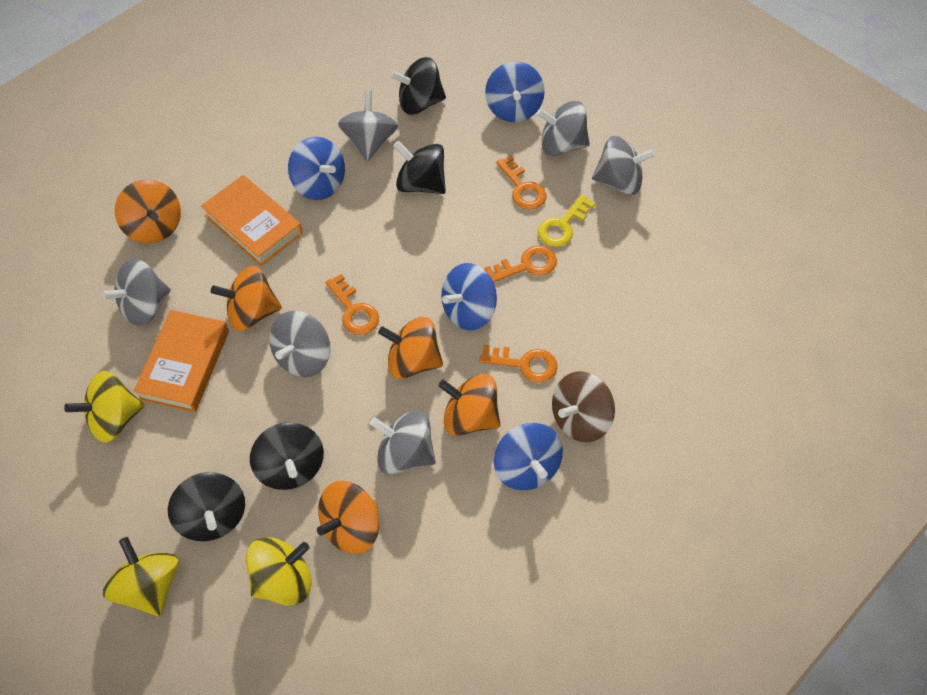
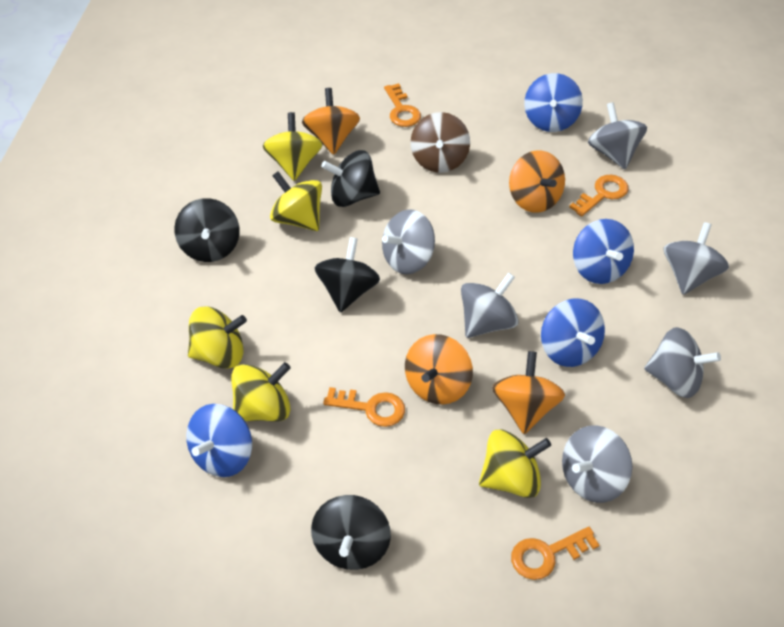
orange book: [134,310,229,412] [201,175,303,266] = 2 -> none = 0
orange spinning top: [115,179,181,243] [211,266,282,331] [317,481,379,554] [378,317,443,379] [438,374,500,436] = 5 -> [302,88,360,155] [405,334,473,405] [492,351,565,434] [509,150,565,213] = 4
yellow key: [538,194,595,247] = 1 -> none = 0
yellow spinning top: [64,371,144,443] [103,537,179,617] [246,537,312,605] = 3 -> [188,306,247,369] [231,362,291,422] [263,112,323,181] [270,171,322,231] [479,429,551,498] = 5

